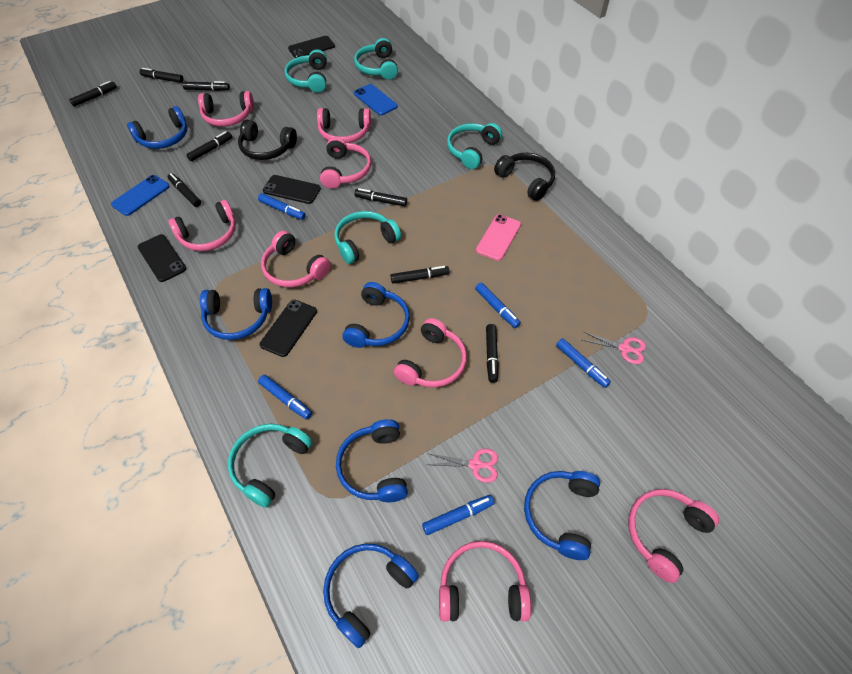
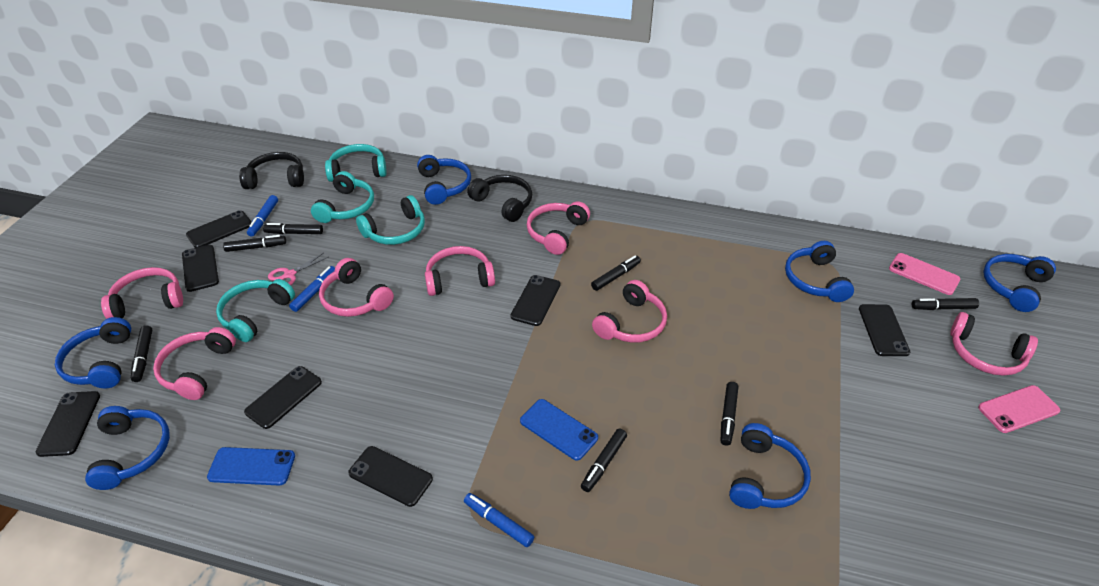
black marker: [69,81,117,107] [139,68,184,83] [168,173,201,207] [183,81,230,91] [186,131,232,161] [354,188,407,207] [390,266,449,284] [486,324,499,383] = 8 -> [131,325,152,382] [223,235,286,252] [263,223,323,234] [581,428,627,492] [591,256,641,291] [721,382,738,446] [912,298,979,310] = 7
black phone: [138,234,186,282] [260,300,317,357] [263,175,321,204] [288,36,335,58] = 4 -> [36,391,100,457] [182,245,219,292] [186,210,252,248] [244,366,322,429] [348,446,433,507] [510,275,560,326] [859,304,910,356] = 7
blue marker: [258,193,306,220] [258,375,312,420] [422,495,494,535] [475,282,521,328] [556,338,611,388] = 5 -> [247,195,278,237] [289,266,335,312] [464,493,534,547] = 3
pink headphones: [168,200,236,251] [198,91,254,127] [261,231,330,287] [317,108,371,143] [320,137,371,189] [394,318,467,388] [439,541,531,622] [628,489,719,583] = 8 -> [101,267,183,319] [153,327,236,400] [319,258,394,317] [425,246,495,296] [527,201,590,255] [592,280,667,343] [950,312,1038,376] = 7
pink phone: [476,214,521,261] = 1 -> [889,253,960,295] [978,385,1060,433] = 2
pink scissors: [428,449,498,483] [582,331,646,364] = 2 -> [268,253,328,285] = 1
turquoise headphones: [228,424,312,508] [284,49,327,93] [334,211,401,264] [354,38,398,80] [447,123,502,169] = 5 -> [216,279,295,342] [311,171,374,223] [325,144,387,182] [356,195,425,245] = 4

